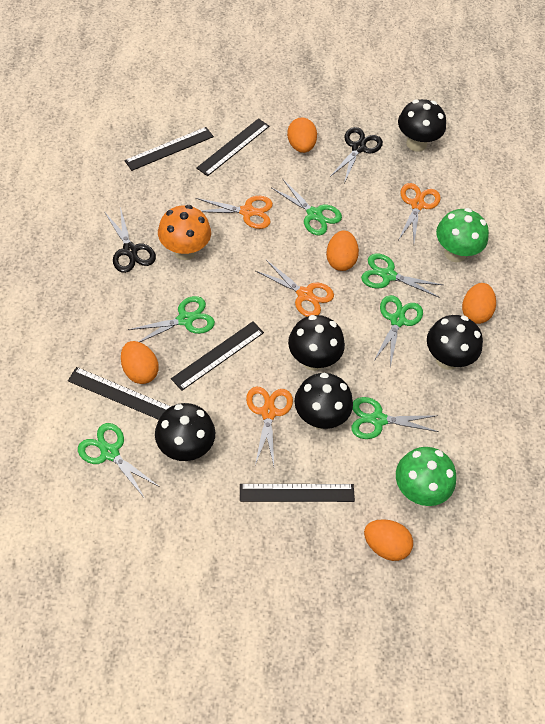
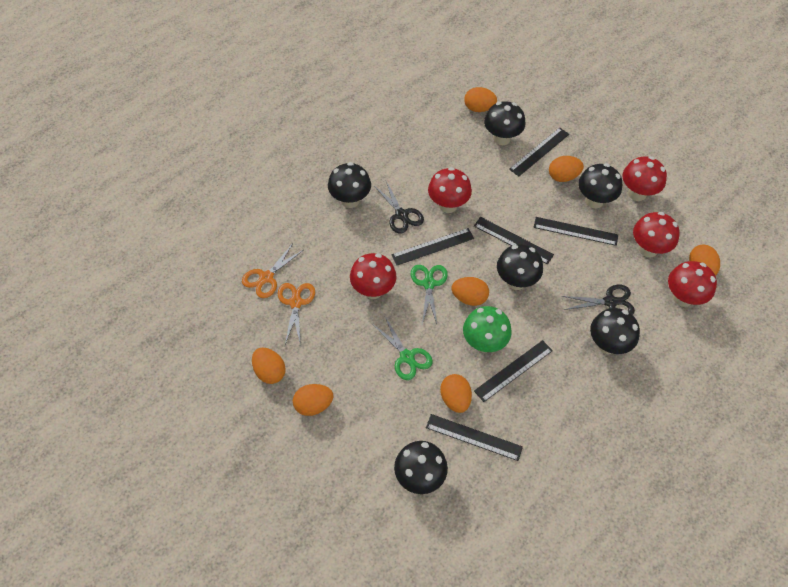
black mushroom: [155,403,215,461] [288,315,345,371] [295,373,353,429] [398,99,446,152] [427,315,483,370] = 5 -> [328,162,371,208] [394,441,448,494] [484,101,525,145] [497,244,543,290] [578,163,622,208] [590,308,640,354] = 6
black ruler: [68,367,171,420] [124,127,214,171] [171,322,264,391] [196,118,270,176] [240,484,355,502] = 5 -> [392,228,474,265] [426,414,523,461] [474,217,554,265] [474,340,553,402] [509,127,569,176] [534,217,618,246] = 6
green mushroom: [396,447,456,506] [436,208,489,262] = 2 -> [463,306,512,353] = 1
green scissors: [78,423,160,499] [128,296,215,342] [272,178,342,236] [351,397,439,439] [361,253,443,298] [373,295,423,367] = 6 -> [372,317,433,380] [411,265,448,324] = 2
orange egg: [121,341,158,384] [287,117,317,153] [326,231,359,271] [364,519,413,561] [462,283,496,324] = 5 -> [252,348,286,384] [293,384,333,416] [440,374,472,413] [452,277,489,306] [464,87,497,112] [549,156,584,182] [689,245,720,276] = 7
orange mushroom: [158,205,211,260] = 1 -> none = 0
orange scissors: [196,196,273,229] [246,387,293,466] [256,259,334,317] [398,183,441,242] = 4 -> [242,243,303,298] [278,283,315,346] = 2
red mushroom: none = 0 -> [350,253,397,299] [428,167,472,213] [622,156,667,201] [633,212,680,257] [668,261,717,307] = 5

